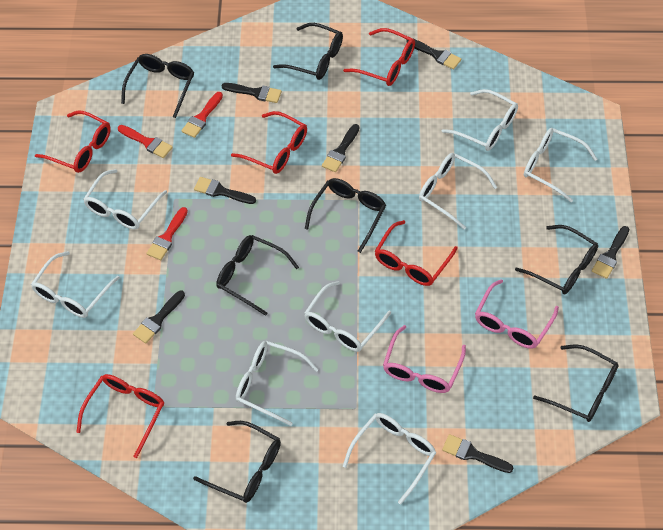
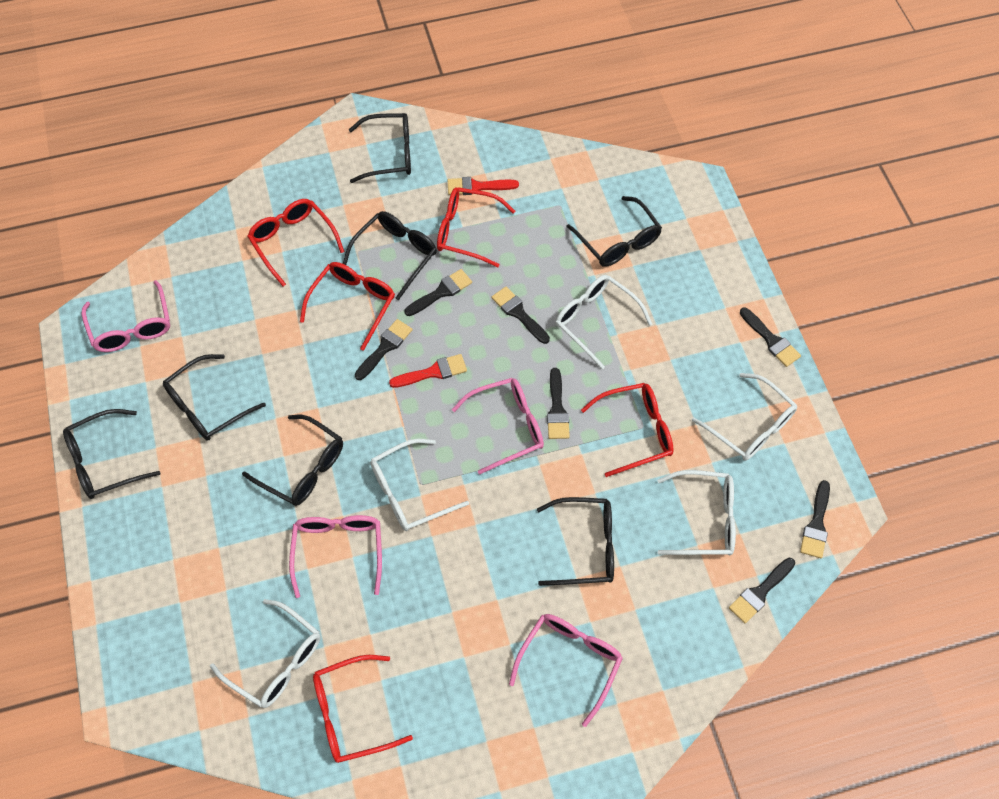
pink glasses: [383,325,466,393] [475,279,559,349] = 2 -> [82,280,170,352] [289,515,382,598] [452,378,544,475] [509,614,623,727] = 4
red brush: [118,125,173,158] [146,207,188,260] [181,92,223,138] = 3 -> [389,354,467,388] [448,177,519,195] = 2
white glasses: [31,251,120,318] [83,169,167,229] [236,341,319,426] [304,281,391,352] [343,413,436,504] [419,153,497,230] [442,89,518,151] [524,128,597,202] = 8 -> [210,599,321,708] [370,439,469,531] [555,275,652,369] [657,470,736,556] [692,373,797,461] = 5

